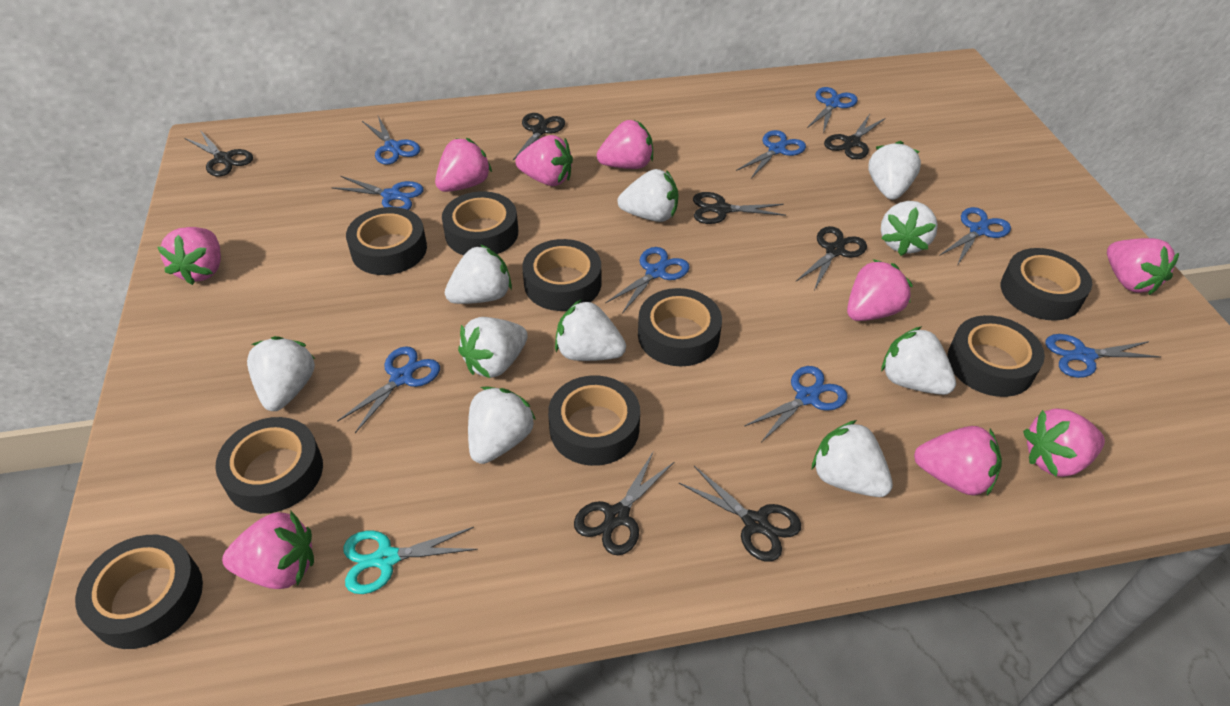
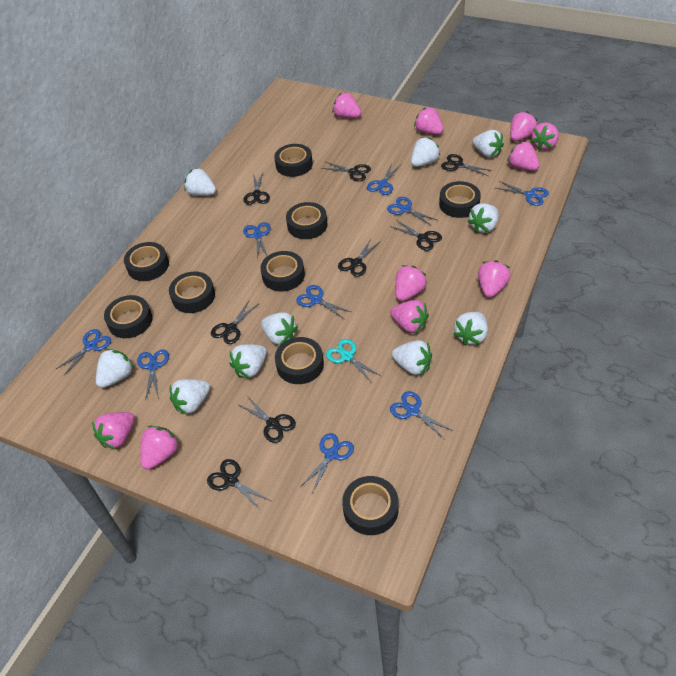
black scissors: [184,130,253,177] [513,113,565,160] [574,451,674,556] [679,466,801,562] [693,192,786,224] [796,226,867,290] [824,114,886,159] = 7 -> [207,459,271,511] [211,301,258,344] [237,396,296,443] [244,172,270,205] [321,162,371,181] [338,239,381,277] [390,220,442,251] [441,154,492,176] = 8
pink strawberry: [158,227,221,285] [222,511,314,589] [435,138,492,192] [515,135,573,186] [597,120,653,169] [847,259,913,321] [914,426,1002,496] [1023,409,1105,477] [1107,238,1179,295] = 9 -> [92,412,135,450] [140,426,180,470] [332,92,361,118] [390,300,429,334] [395,265,427,301] [414,107,444,134] [478,260,511,298] [507,141,540,171] [510,111,537,141] [531,122,559,151] = 10

